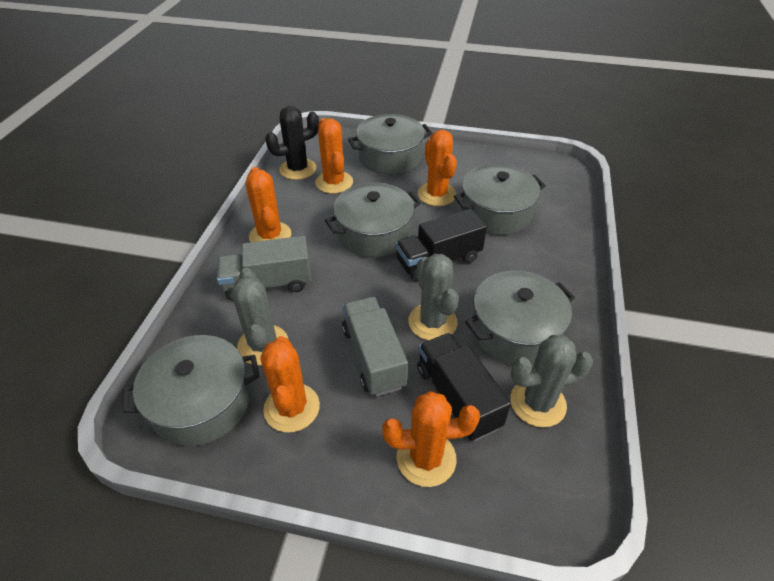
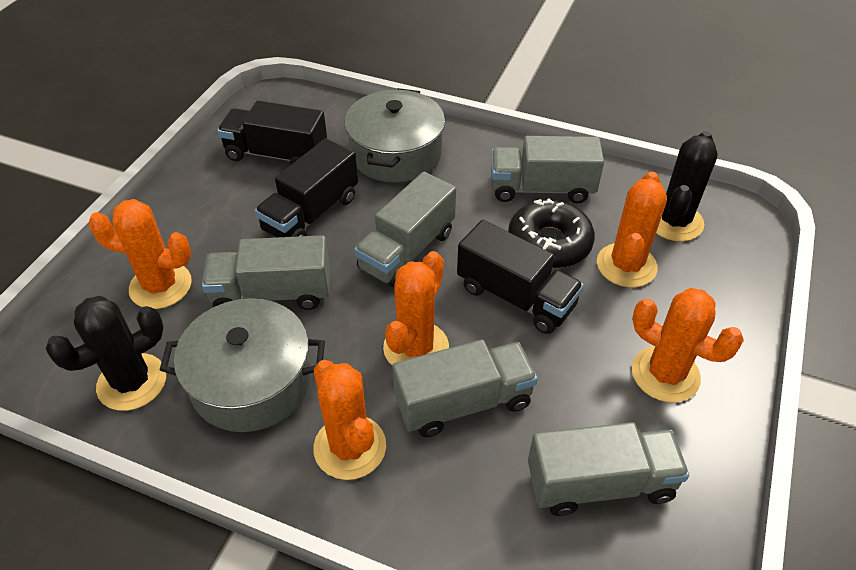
black cactus: [265,106,319,180] = 1 -> [46,296,166,411] [656,131,718,241] = 2
black donut: none = 0 -> [508,198,595,268] = 1
black truck: [395,209,487,281] [417,333,511,441] = 2 -> [217,101,327,165] [255,138,358,238] [457,220,584,334] = 3
grey cactus: [231,268,288,366] [408,254,459,341] [510,335,593,427] = 3 -> none = 0
grey pot: [123,335,260,446] [325,182,421,257] [348,114,432,175] [454,164,546,235] [465,271,575,365] = 5 -> [160,298,325,432] [345,88,445,183] = 2
grey truck: [217,236,312,301] [342,297,408,396] = 2 -> [202,235,330,310] [354,172,456,288] [392,340,538,437] [491,136,604,203] [528,422,689,516] = 5

